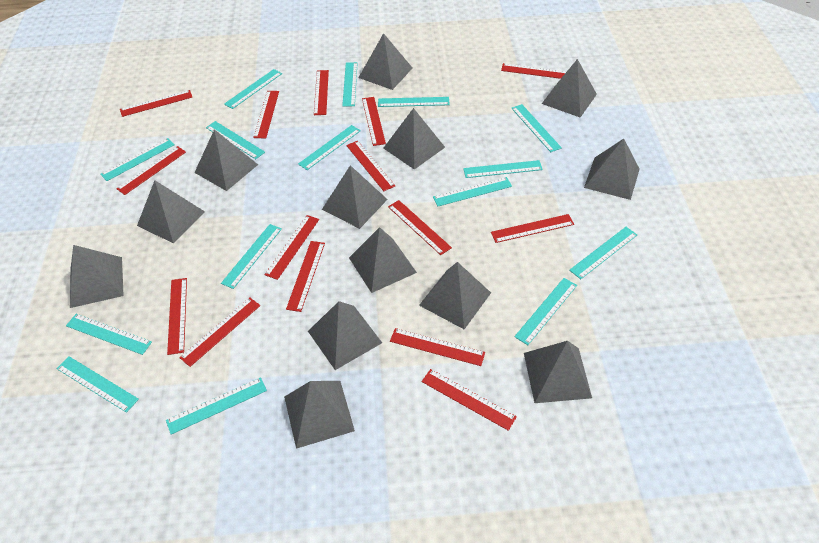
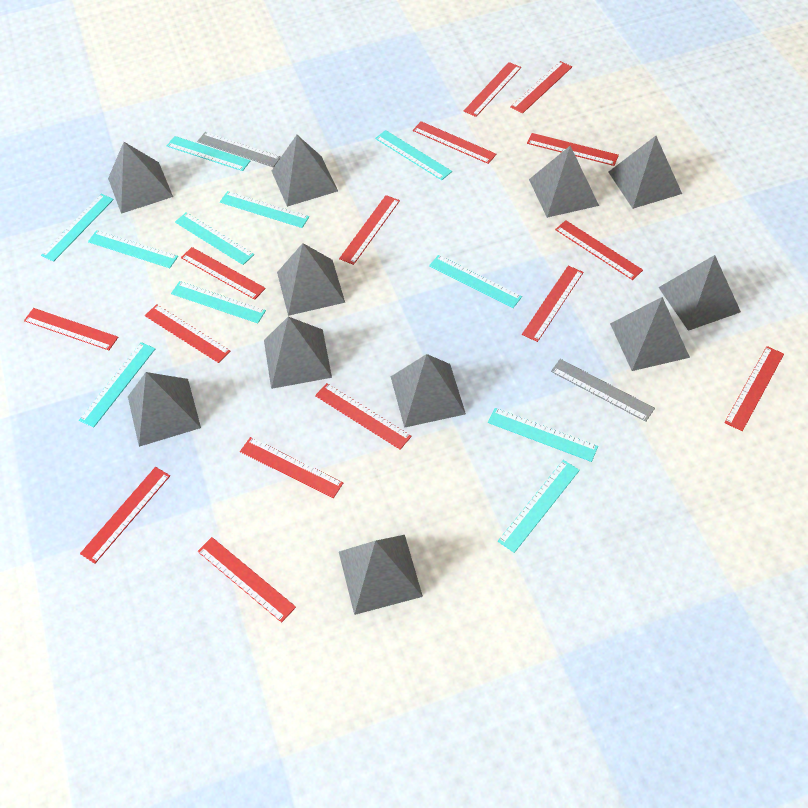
grey pyramid: [70,245,124,308] [137,180,205,243] [194,129,258,191] [284,381,355,449] [308,301,382,370] [322,165,388,229] [349,227,417,293] [358,33,412,90] [383,108,445,170] [419,262,491,329] [524,341,592,403] [542,59,597,117] [584,139,640,200] = 13 -> [108,142,173,214] [128,372,201,447] [264,317,332,389] [272,135,338,207] [277,243,345,316] [339,535,423,615] [391,354,466,428] [529,146,599,218] [609,136,682,209] [610,297,690,371] [658,255,741,331] = 11
grey ruler: none = 0 -> [197,132,281,167] [551,359,655,422] = 2
turquoise ruler: [56,356,139,413] [66,314,152,355] [100,138,175,181] [166,377,267,435] [206,121,265,159] [221,224,282,289] [224,69,282,109] [298,125,361,170] [342,62,358,107] [378,97,450,107] [433,177,512,206] [463,160,543,178] [511,104,562,152] [514,278,577,345] [569,227,637,279] = 15 -> [41,194,114,262] [79,342,155,428] [88,230,178,268] [167,136,251,171] [171,281,266,323] [175,212,254,265] [220,191,309,228] [375,130,452,180] [429,255,522,308] [488,408,598,462] [498,460,580,553] = 11

